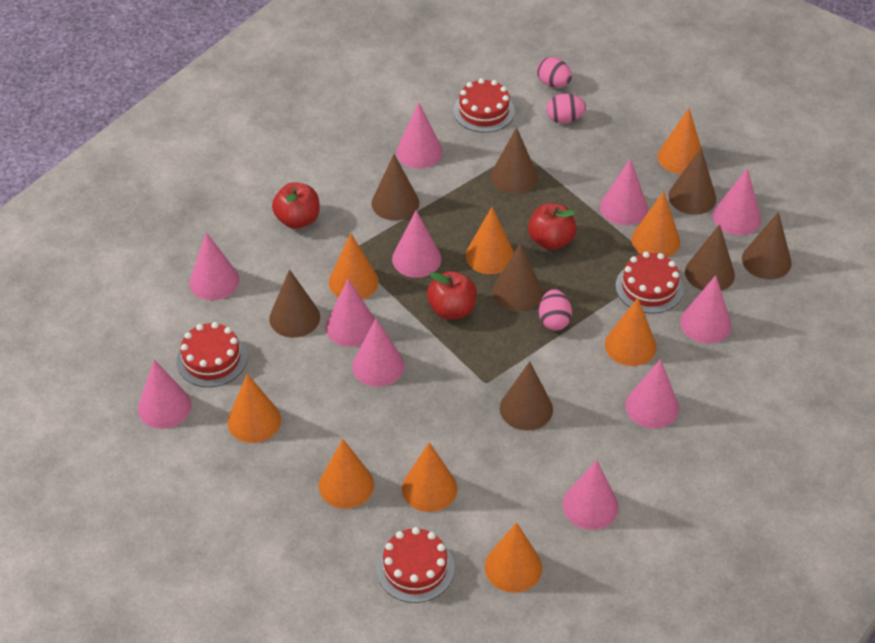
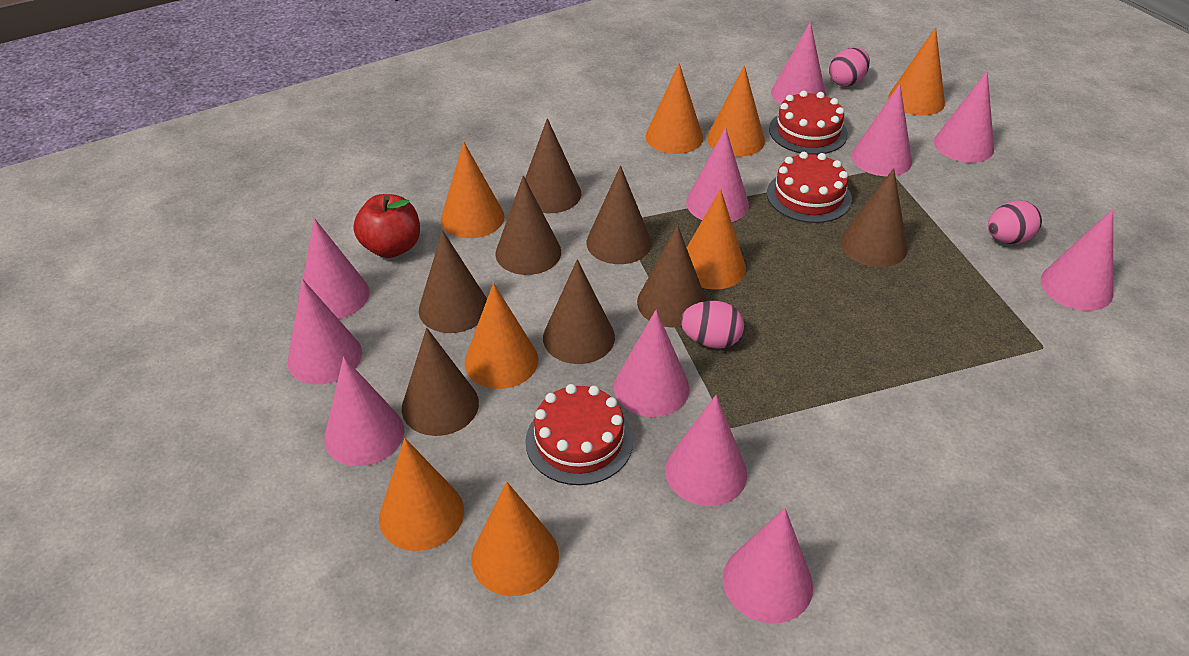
orange cone: [228,374,281,443] [319,439,374,509] [329,233,379,300] [402,442,457,512] [466,207,514,274] [485,522,542,593] [605,298,656,366] [631,191,680,257] [658,108,701,174] = 9 -> [379,438,464,551] [441,142,504,238] [464,283,538,389] [471,482,559,596] [645,63,703,154] [687,189,746,290] [707,65,765,157] [888,27,945,116] = 8
red apple: [272,182,320,229] [427,271,477,319] [528,203,577,250] = 3 -> [353,194,420,258] = 1
red cake: [176,322,247,387] [376,527,454,603] [453,78,515,133] [616,251,684,314] = 4 -> [525,384,633,485] [767,152,852,223] [769,90,848,155] = 3

